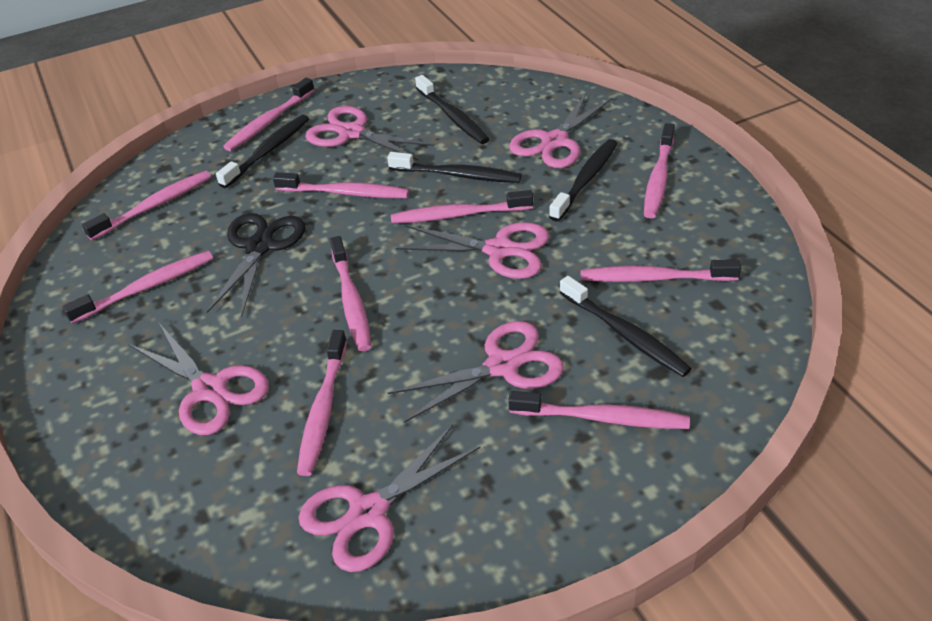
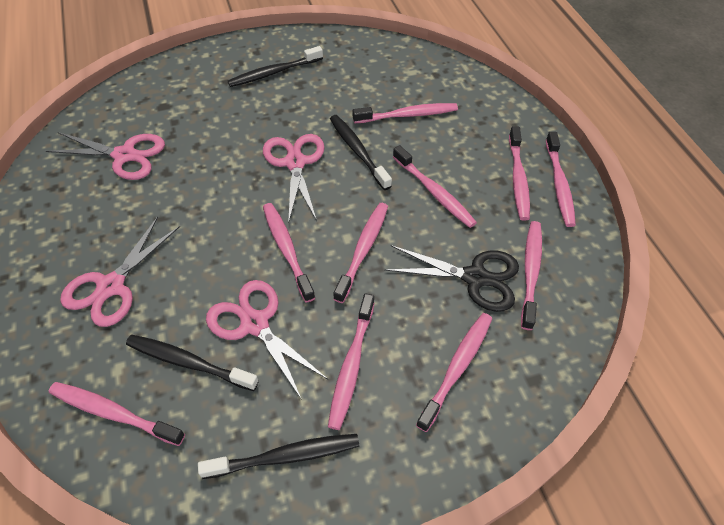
black toothbrush: [216,115,309,188] [387,152,522,183] [415,75,490,144] [549,139,618,221] [560,276,692,377] = 5 -> [126,335,259,391] [198,434,359,479] [228,46,323,87] [330,115,392,190] = 4
pink scissors: [129,323,269,435] [299,425,481,572] [305,106,434,160] [388,321,564,423] [396,222,549,279] [509,93,612,168] = 6 -> [46,132,165,180] [60,216,180,327] [206,280,329,400] [263,134,325,223] = 4

